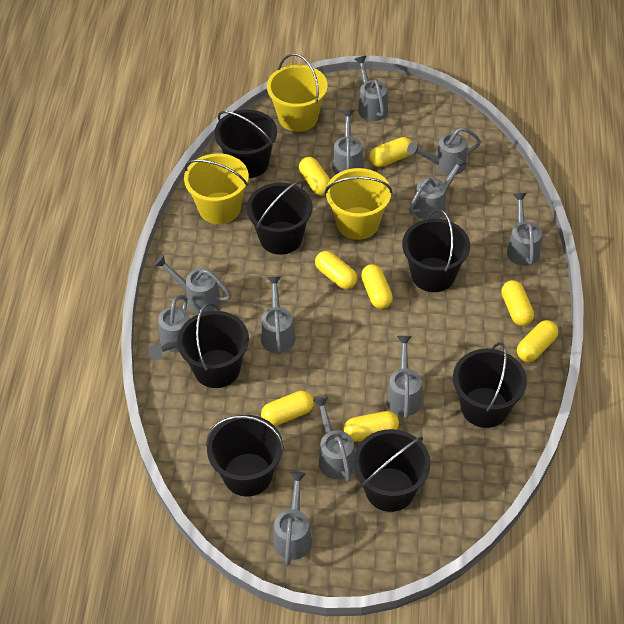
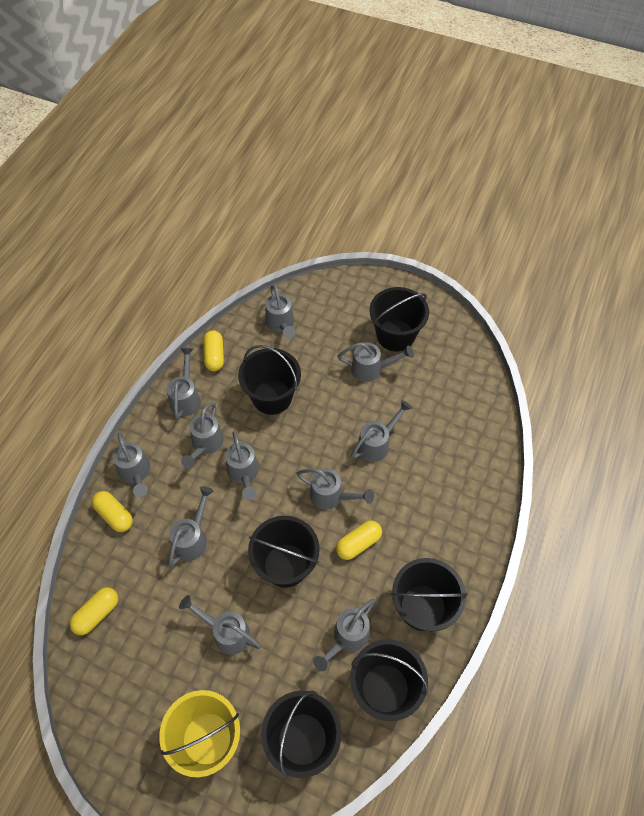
black bucket: [177,303,249,388] [206,415,284,497] [214,110,277,178] [247,181,312,255] [353,429,431,512] [402,209,470,292] [453,342,527,428] = 7 -> [238,345,301,415] [248,516,320,588] [261,691,342,778] [350,639,428,721] [369,287,429,351] [391,558,468,631] = 6
yellow bucket: [184,154,249,224] [267,53,328,132] [325,168,392,240] = 3 -> [159,690,240,777] = 1
yellow capsule: [261,391,314,426] [299,157,331,195] [315,251,357,289] [344,411,399,442] [361,264,393,309] [369,137,412,167] [501,280,534,326] [517,320,558,362] = 8 -> [70,587,118,635] [92,491,133,532] [203,330,224,371] [336,521,382,560] = 4

